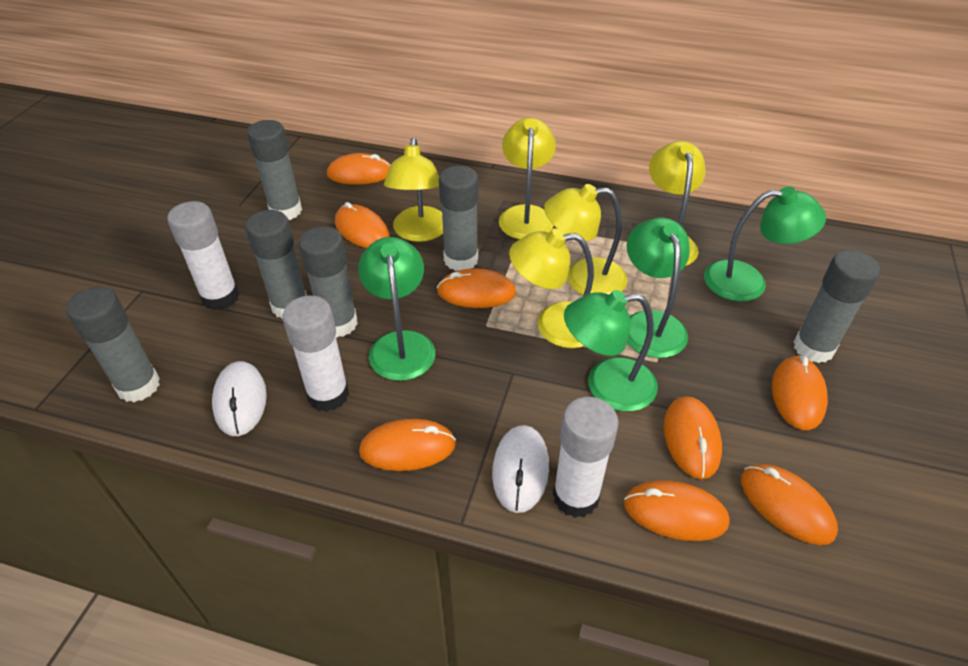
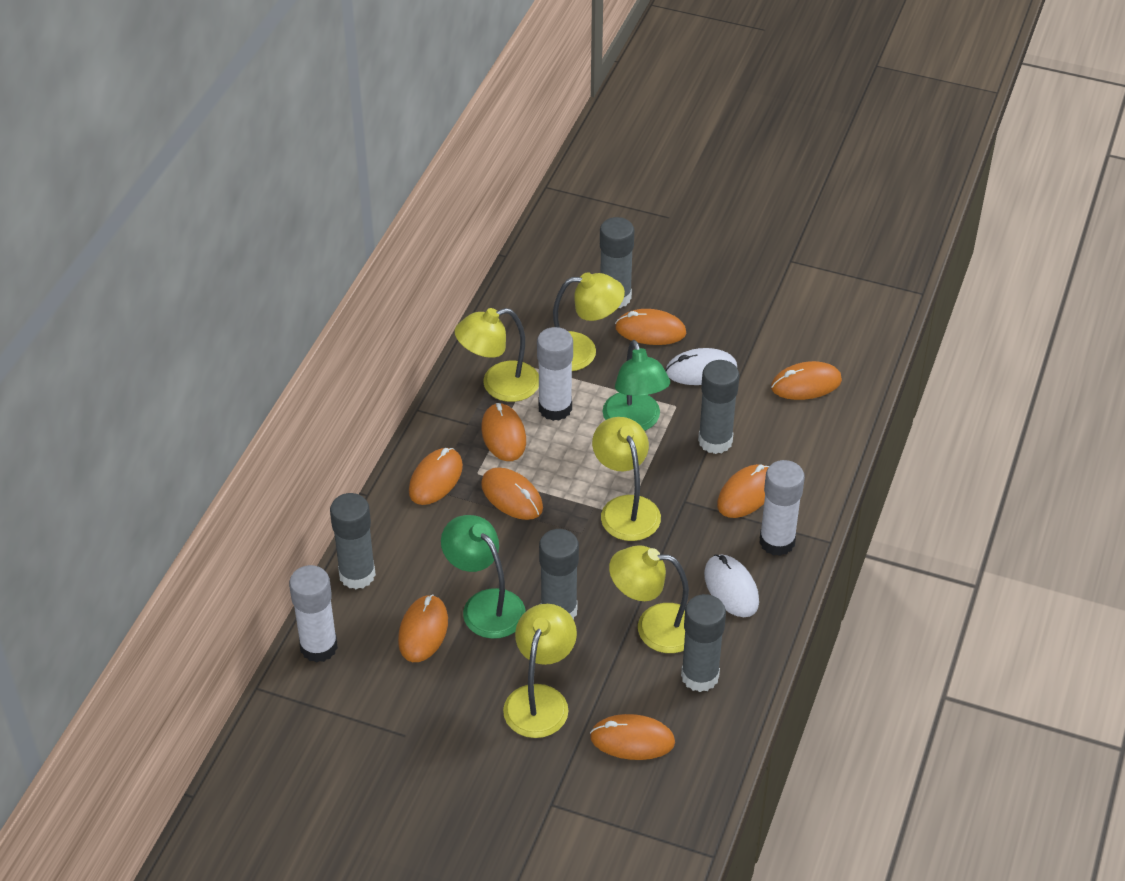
green lamp: [358,237,435,381] [564,290,658,412] [627,218,690,358] [704,187,826,302] = 4 -> [441,515,526,639] [603,340,670,431] = 2
grey glue stick: [66,287,160,402] [245,210,307,319] [247,120,302,220] [299,226,358,338] [439,166,479,271] [794,250,880,363] = 6 -> [330,493,376,589] [539,529,579,620] [600,217,634,308] [681,594,726,692] [698,360,739,454] = 5

